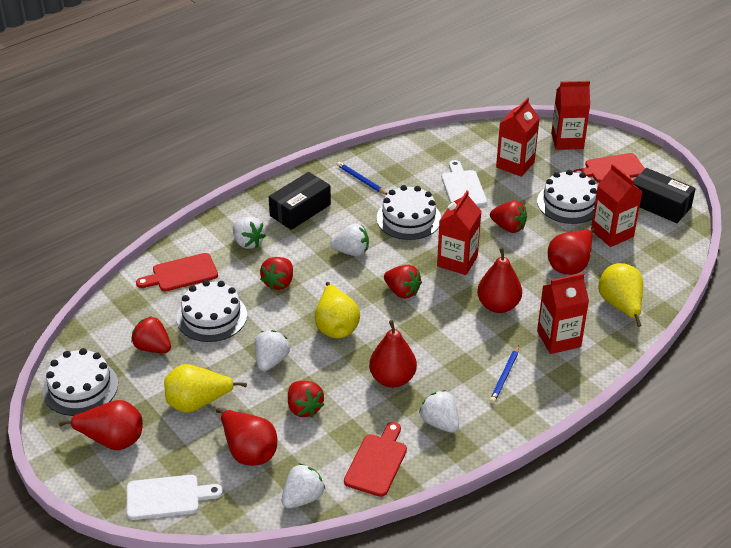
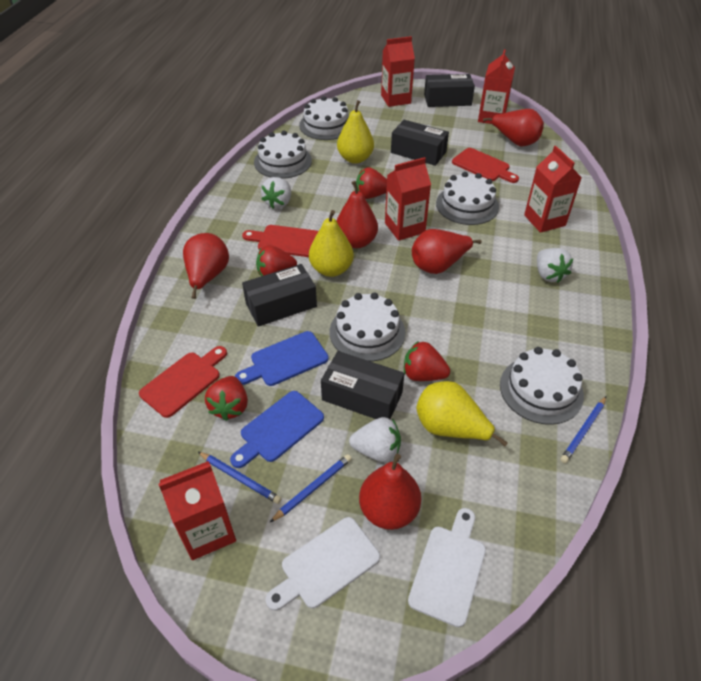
black box: [269,172,331,230] [634,168,696,223] = 2 -> [242,264,317,327] [321,351,404,419] [391,120,449,166] [424,74,475,107] = 4
blue cutting board: none = 0 -> [230,391,324,468] [235,331,329,386] = 2
blue pencil: [337,162,387,195] [489,345,519,403] = 2 -> [198,452,282,504] [269,454,352,523] [560,396,606,463] = 3
red strawberry: [131,316,171,353] [260,257,293,290] [288,381,324,417] [384,265,422,299] [490,201,527,233] = 5 -> [205,376,248,421] [256,245,297,276] [356,167,387,199] [404,341,450,381] = 4
white cake: [43,348,118,416] [177,280,247,342] [377,185,441,240] [537,170,597,224] = 4 -> [254,130,312,179] [299,96,349,140] [330,293,406,362] [436,172,499,225] [500,347,584,425] = 5
white strawberry: [233,217,266,249] [255,330,290,371] [282,464,325,508] [330,223,369,256] [419,390,459,433] = 5 -> [261,177,291,209] [349,417,401,462] [537,248,573,283] = 3

